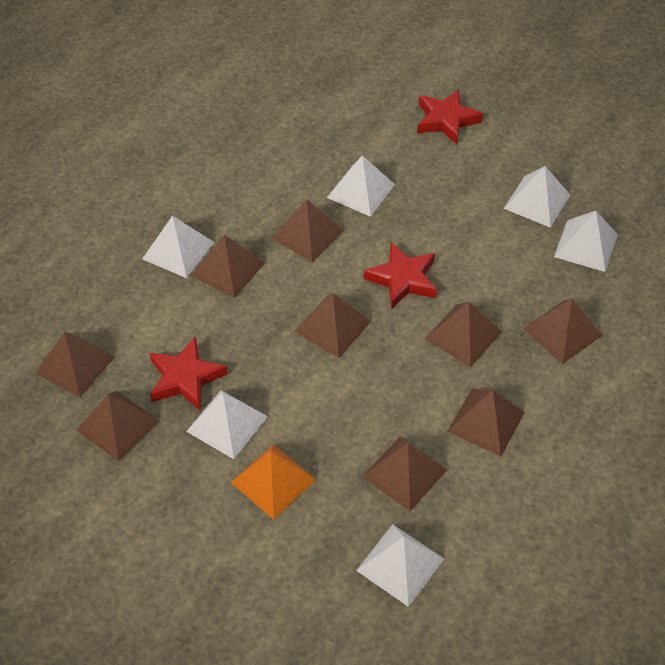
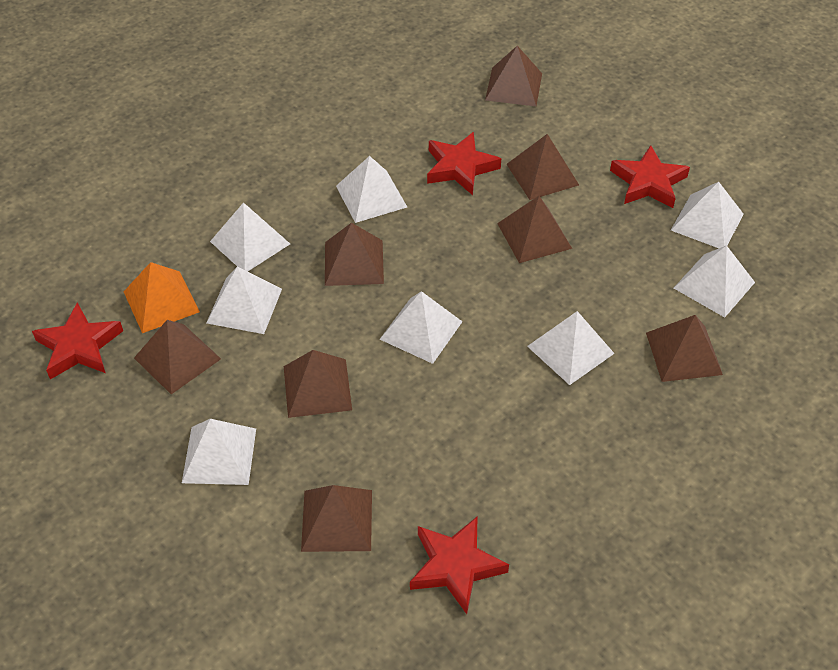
brown pyramid: [36,332,115,397] [76,391,159,461] [191,235,265,298] [272,199,344,262] [295,293,371,358] [363,437,447,511] [425,302,502,368] [447,388,525,456] [523,299,601,364] = 9 -> [134,320,221,394] [284,350,352,418] [301,485,372,552] [325,223,384,286] [485,46,542,106] [497,196,572,263] [506,134,579,200] [646,315,723,382] = 8
red star: [149,336,228,411] [363,242,437,309] [417,89,483,145] = 3 -> [32,302,123,379] [410,516,509,614] [427,132,501,195] [610,145,690,208] = 4
white pyramid: [142,216,214,278] [186,390,268,459] [327,155,395,217] [356,524,444,607] [504,166,570,228] [554,211,618,272] = 6 -> [182,419,256,485] [206,266,282,334] [210,202,290,271] [336,156,407,223] [380,291,462,364] [527,311,615,385] [671,182,744,248] [674,245,755,317] = 8

